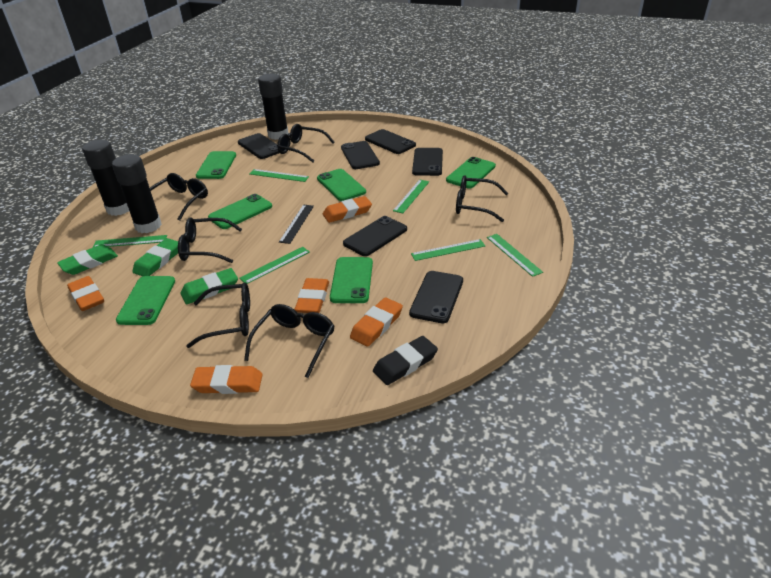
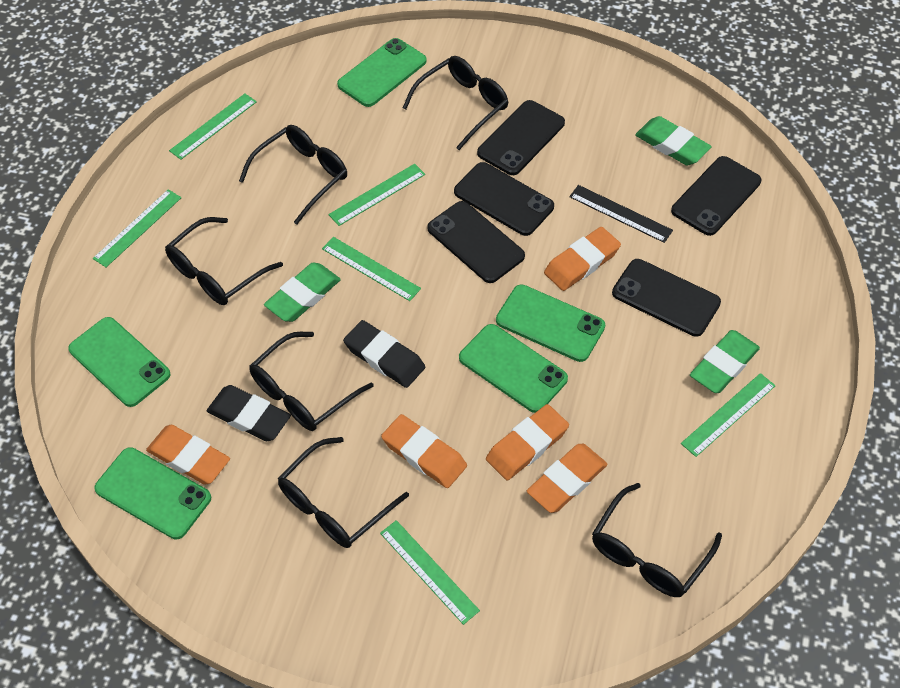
black eraser: [373,336,438,385] = 1 -> [207,385,291,441] [343,320,425,388] = 2
black glue stick: [82,139,129,216] [112,154,162,233] [258,74,289,140] = 3 -> none = 0
black phone: [238,133,279,159] [341,141,380,169] [343,216,407,256] [365,129,416,154] [409,271,463,324] [412,148,443,176] = 6 -> [427,201,525,283] [454,162,554,236] [477,100,565,175] [612,259,721,337] [671,156,761,236] = 5
green phone: [116,276,175,325] [196,151,236,179] [208,194,272,229] [317,169,366,201] [330,257,373,303] [446,157,496,189] = 6 -> [68,317,171,407] [94,447,211,539] [337,38,427,107] [459,324,568,413] [496,284,605,362] = 5

